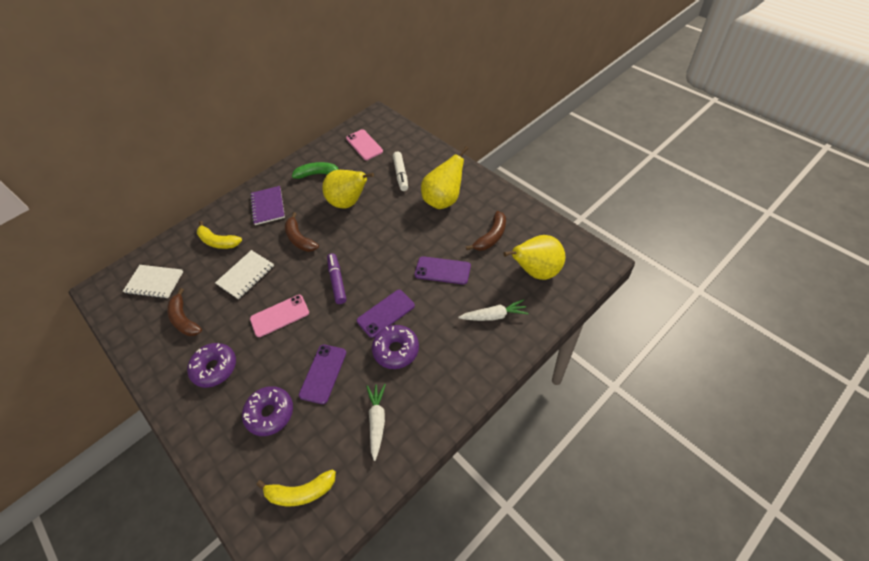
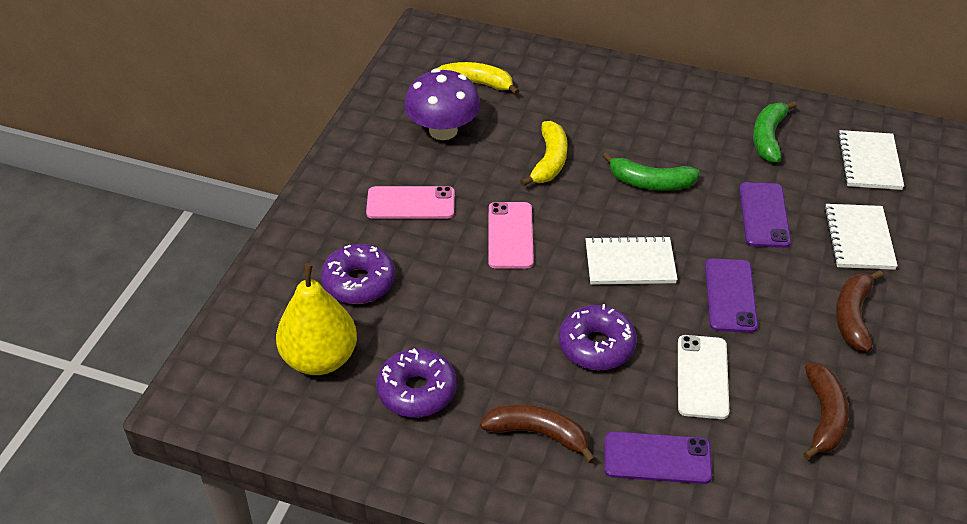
green banana: [292,162,339,179] = 1 -> [603,152,700,191] [753,101,797,162] = 2
purple marker: [327,253,346,304] = 1 -> none = 0
purple mushroom: none = 0 -> [404,69,481,140] = 1
purple notebook: [250,186,285,225] = 1 -> none = 0
white carrot: [366,384,386,461] [458,299,528,321] = 2 -> none = 0
white marker: [393,152,408,191] = 1 -> none = 0
white notebook: [123,265,183,299] [215,250,274,299] = 2 -> [586,235,678,285] [824,204,898,270] [838,130,904,190] = 3
white phone: none = 0 -> [678,335,729,419] = 1
yellow pear: [322,170,374,208] [421,146,469,209] [503,235,565,280] = 3 -> [276,263,357,375] = 1

